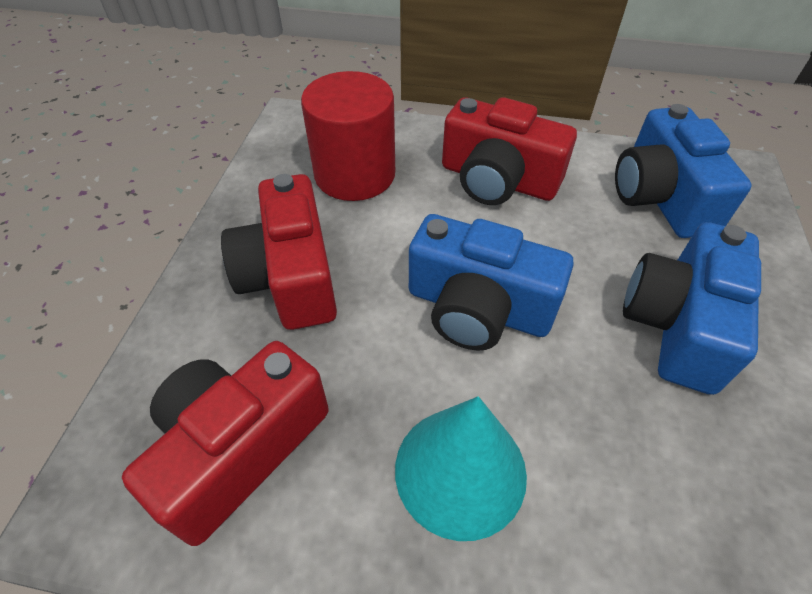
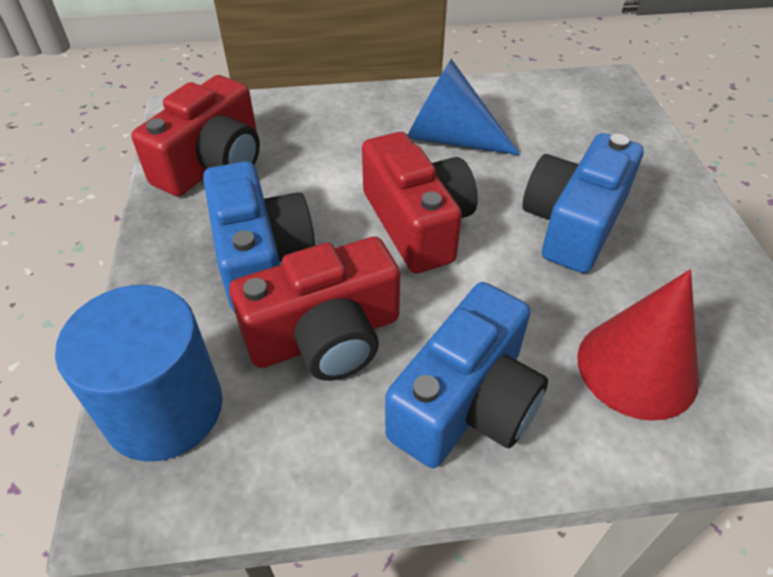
blue cone: none = 0 -> [408,59,521,155] = 1
blue cylinder: none = 0 -> [55,285,223,462] = 1
red cone: none = 0 -> [577,269,699,421] = 1
red cylinder: [301,71,395,201] = 1 -> none = 0
turquoise cone: [395,396,527,541] = 1 -> none = 0

